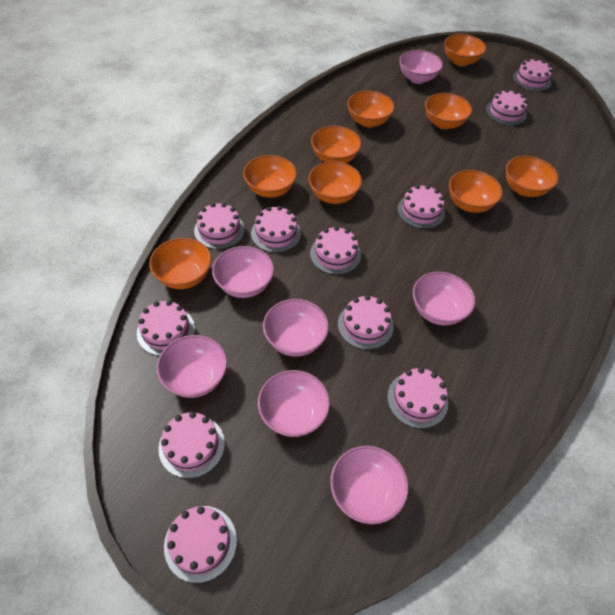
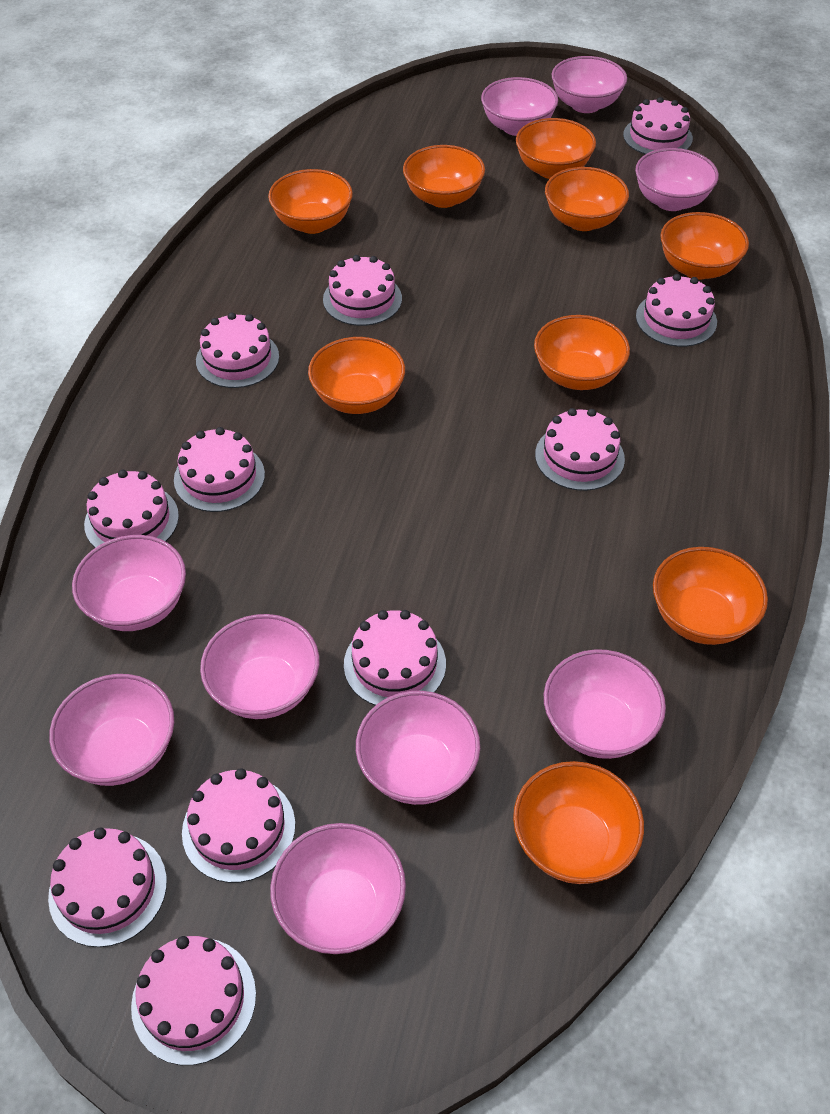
pink bowl: [157,335,227,398] [212,246,274,298] [258,370,330,437] [263,299,329,357] [330,446,408,525] [399,50,443,84] [413,272,475,325] = 7 -> [49,674,174,786] [72,535,186,631] [200,614,319,719] [270,823,406,954] [356,691,480,805] [481,77,558,136] [544,649,666,759] [552,56,627,113] [635,148,719,211] = 9

